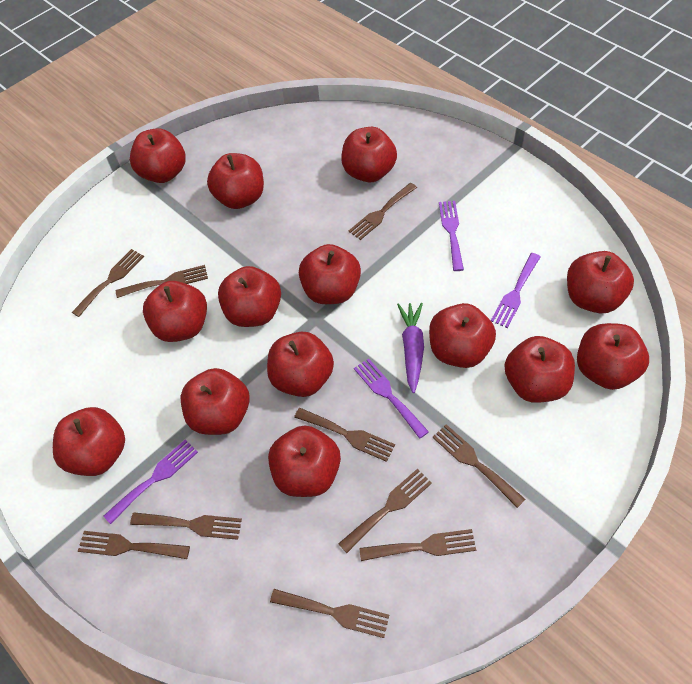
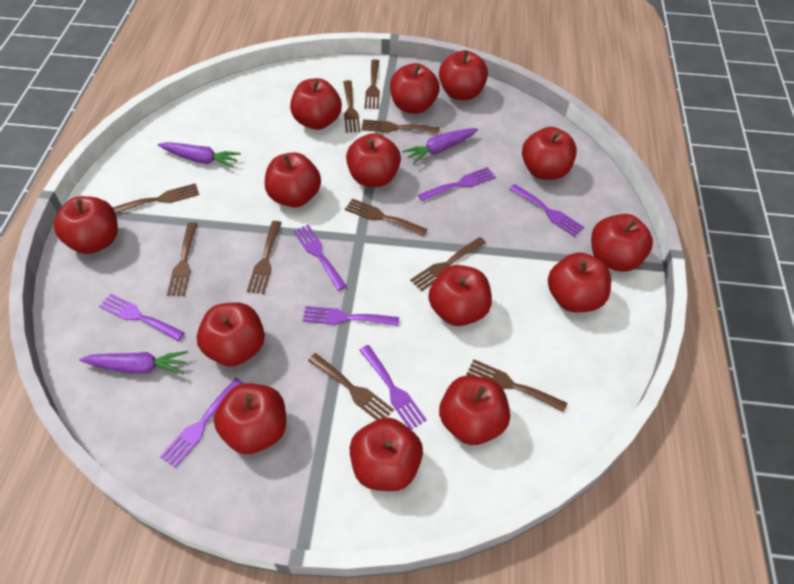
purple carrot: [397,303,424,393] = 1 -> [79,351,188,374] [158,142,241,168] [402,128,478,164] = 3
purple fork: [104,440,198,524] [354,358,429,439] [439,201,464,271] [491,253,541,328] = 4 -> [99,293,185,341] [160,378,244,468] [294,225,347,291] [303,306,399,326] [359,345,427,430] [418,167,496,201] [509,184,584,237] = 7

